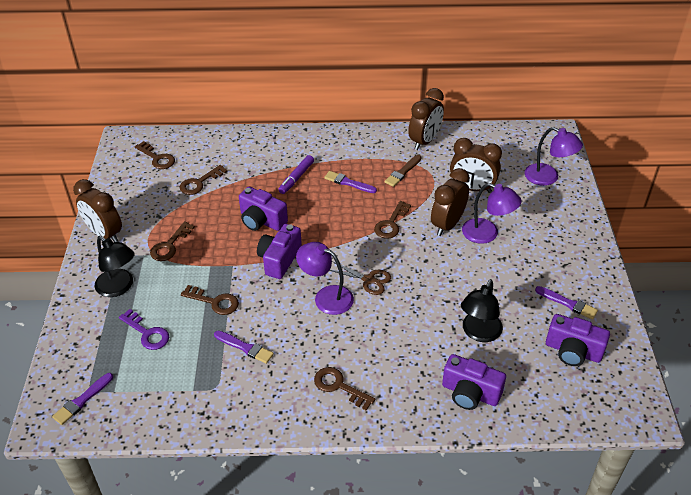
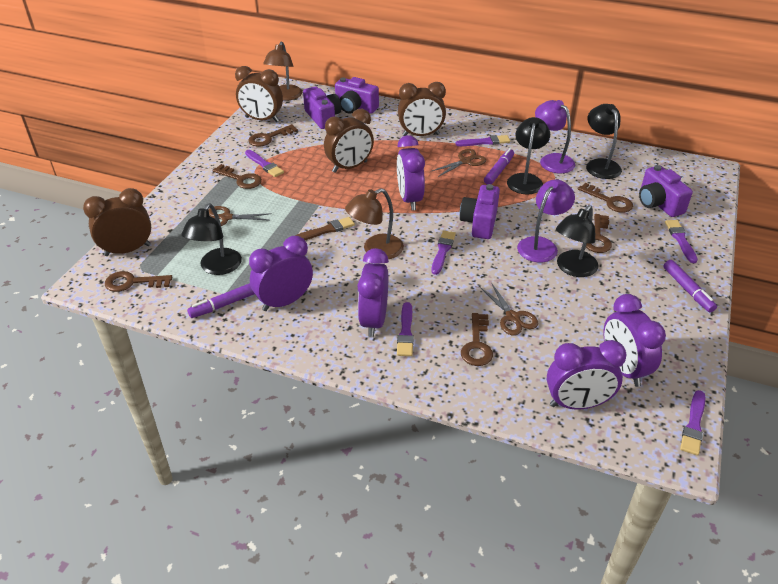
black lamp: [95,236,135,297] [461,279,503,342] = 2 -> [181,203,242,275] [507,117,550,195] [556,205,598,277] [586,104,622,179] = 4
brown lamp: none = 0 -> [263,41,302,101] [345,188,404,259] = 2
brown scissors: [329,261,391,295] = 1 -> [208,206,272,226] [432,149,486,177] [480,283,538,335] = 3
purple brush: [52,373,113,425] [214,331,274,364] [324,171,377,193] [535,286,598,319] = 4 -> [245,150,284,177] [397,302,414,356] [431,230,456,275] [455,135,510,146] [665,220,698,263] [680,390,706,456] = 6
purple clock: none = 0 -> [249,236,313,311] [357,248,389,337] [397,135,425,210] [547,340,627,409] [603,294,666,387] = 5
purple key: [119,309,169,350] = 1 -> none = 0
purple lamp: [296,242,354,315] [462,183,522,244] [524,127,583,186] = 3 -> [517,179,575,262] [535,100,575,173] = 2
purple marker: [278,155,314,194] = 1 -> [187,283,254,318] [484,148,514,184] [663,260,717,312] = 3

